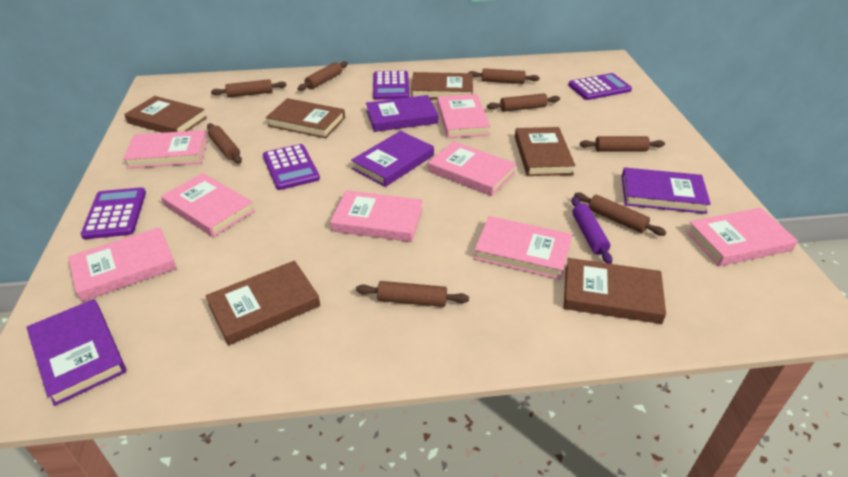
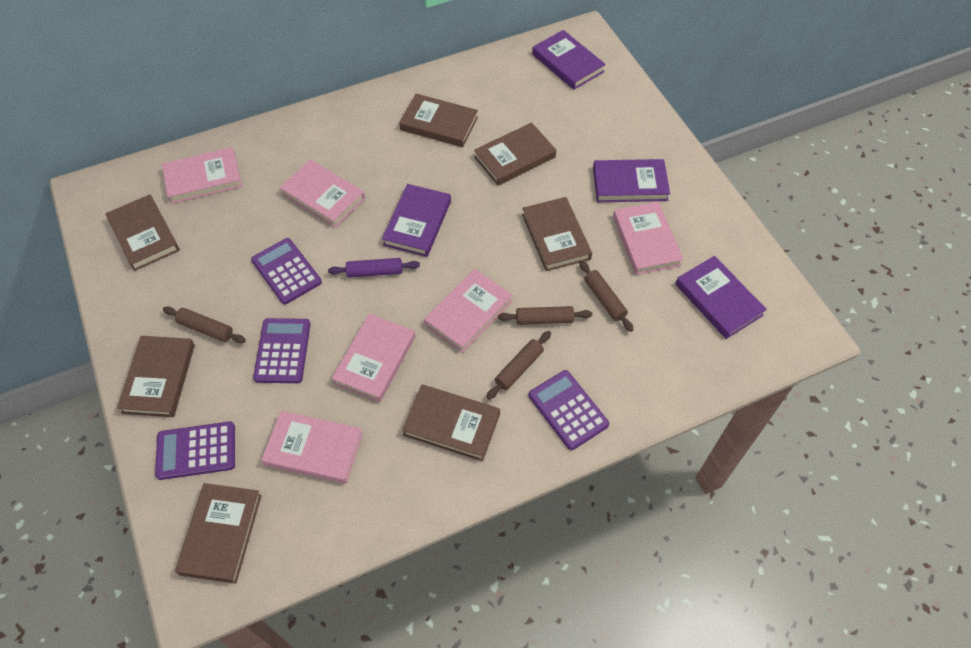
brown book: [124,96,207,133] [205,260,320,345] [266,98,345,138] [411,72,473,99] [515,127,575,176] [564,258,666,324] = 6 -> [105,194,180,271] [117,336,195,417] [175,483,262,584] [399,94,478,147] [402,384,500,461] [474,122,556,185] [522,197,592,271] = 7
brown rolling pin: [207,123,242,164] [211,79,287,97] [298,61,348,91] [356,281,469,307] [468,68,540,84] [487,93,560,112] [574,192,667,236] [580,136,665,151] = 8 -> [163,306,246,343] [487,331,551,400] [498,306,592,325] [579,261,634,332] = 4
pink book: [68,227,177,302] [123,130,207,168] [161,173,255,237] [330,190,423,242] [428,141,516,196] [437,94,490,138] [474,216,572,280] [686,208,798,266] = 8 -> [162,147,242,204] [262,411,363,484] [280,160,365,228] [331,314,415,402] [424,269,513,353] [613,202,683,275] = 6

